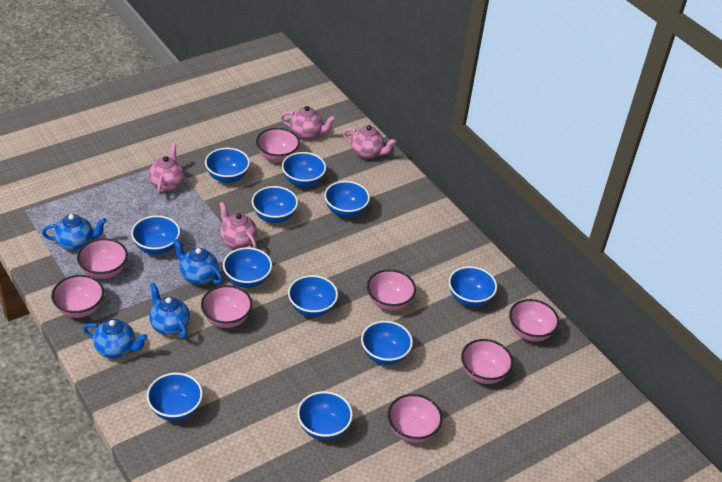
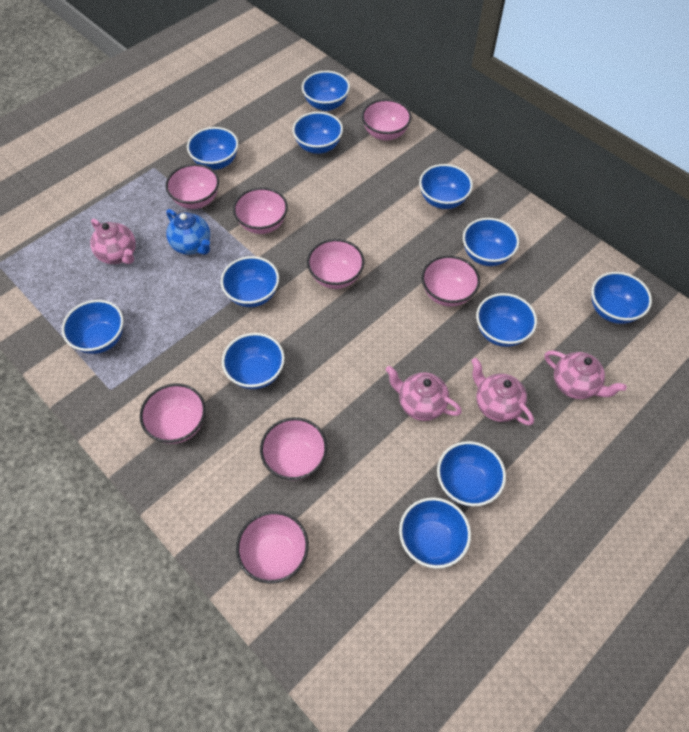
blue bowl: [131,215,180,255] [146,373,203,421] [205,148,250,183] [223,247,272,288] [252,186,298,223] [282,152,326,187] [288,275,338,317] [297,391,353,440] [324,181,370,217] [361,321,413,365] [449,266,497,307] = 11 -> [62,300,124,354] [187,127,239,170] [221,256,279,307] [222,333,285,389] [292,112,343,154] [302,71,350,111] [399,497,471,569] [419,164,473,209] [437,441,506,506] [463,218,519,266] [476,293,537,347] [591,272,652,324] = 12
blue teapot: [42,214,107,251] [83,319,148,359] [149,283,190,338] [173,239,223,285] = 4 -> [166,209,210,255] = 1

